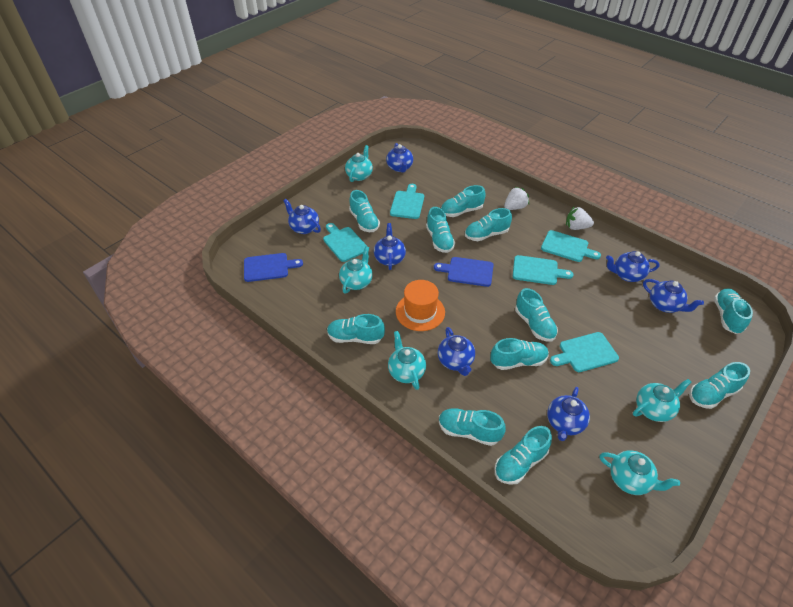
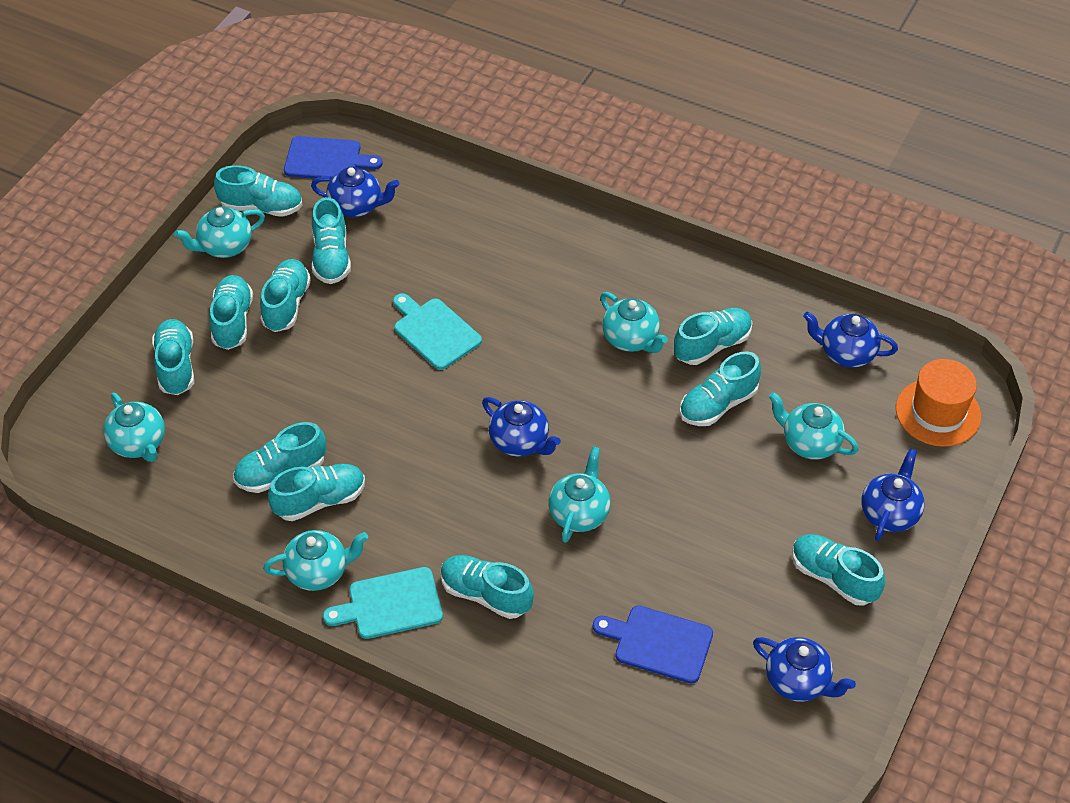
blue teapot: [283,199,321,234] [374,223,406,270] [386,143,413,173] [438,327,475,376] [547,387,590,441] [606,251,660,282] [643,279,704,313] = 7 -> [311,167,400,217] [482,397,561,457] [753,637,856,702] [803,312,898,368] [861,448,924,541] = 5
turquoise cutting board: [323,223,368,262] [390,184,424,219] [513,255,574,285] [541,230,601,262] [550,332,619,372] = 5 -> [323,567,443,639] [393,293,482,370] = 2
turquoise teapot: [339,246,373,294] [345,145,373,182] [388,331,426,390] [599,450,680,495] [633,379,692,422] = 5 -> [103,393,165,462] [174,206,265,258] [263,530,368,591] [549,447,611,543] [600,292,668,353] [769,392,859,460] = 6
white strawberry: [504,187,529,210] [566,206,594,230] = 2 -> none = 0

